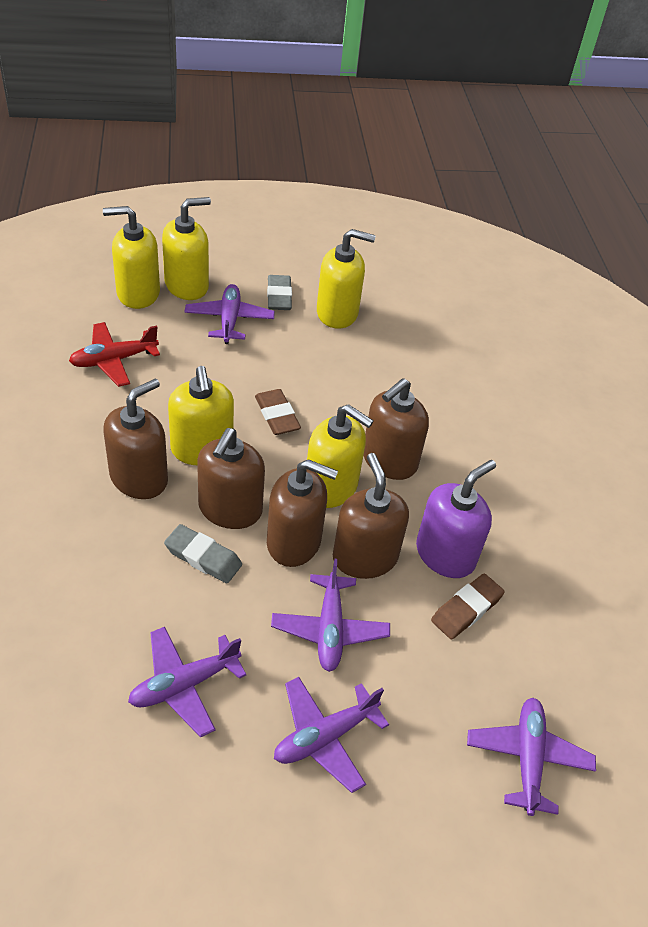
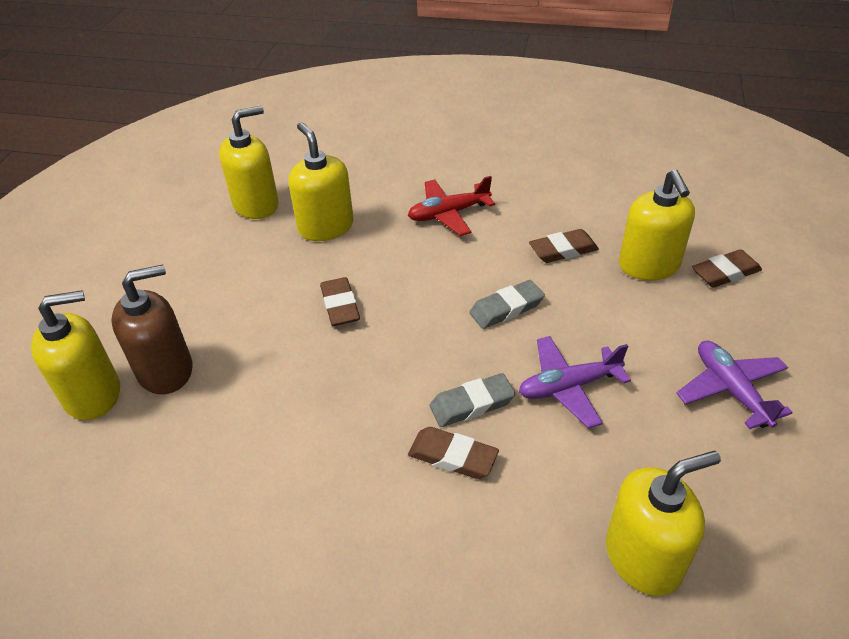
brown eraser: [255,389,301,435] [431,573,505,640] = 2 -> [320,277,360,326] [408,427,499,479] [529,229,599,263] [692,249,762,288] = 4
brown soap dispenser: [103,379,168,499] [197,428,265,529] [267,459,338,567] [333,453,409,579] [363,378,429,480] = 5 -> [111,265,192,394] = 1
purple plane: [128,627,246,737] [185,284,275,344] [271,559,390,672] [274,677,389,793] [467,698,596,816] = 5 -> [519,336,631,428] [676,341,793,429] = 2
purple soap dispenser: [416,460,496,578] = 1 -> none = 0

